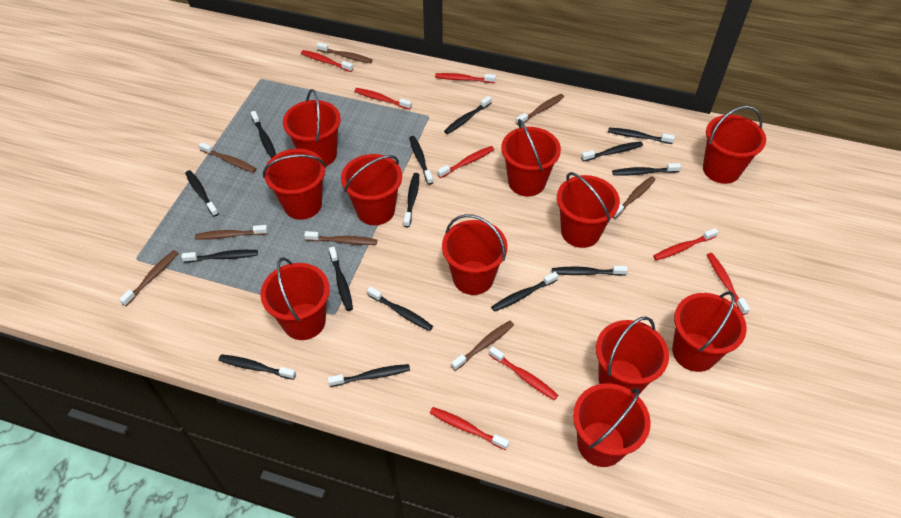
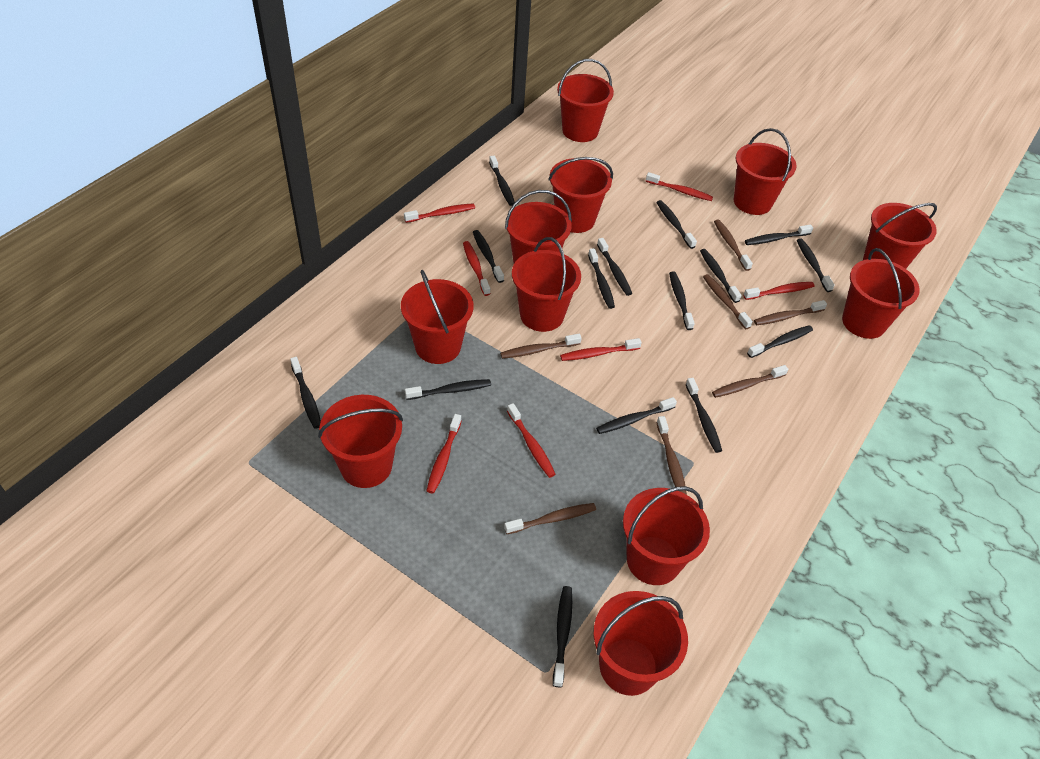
brown toothbrush: [119,250,178,306] [195,225,268,240] [199,142,257,173] [304,231,377,245] [316,42,372,63] [451,321,514,371] [516,94,564,126] [613,176,655,219] = 8 -> [500,334,581,359] [504,503,596,534] [656,416,687,495] [703,274,753,329] [712,365,788,398] [714,220,753,271] [754,300,827,325] = 7
red toothbrush: [301,50,353,72] [354,88,412,110] [430,407,509,450] [435,73,496,83] [437,146,494,178] [489,346,558,400] [653,228,718,261] [707,253,750,315] = 8 -> [404,203,475,223] [426,414,462,494] [463,241,491,296] [507,403,556,478] [560,338,641,361] [646,172,713,201] [743,282,814,300] = 7

